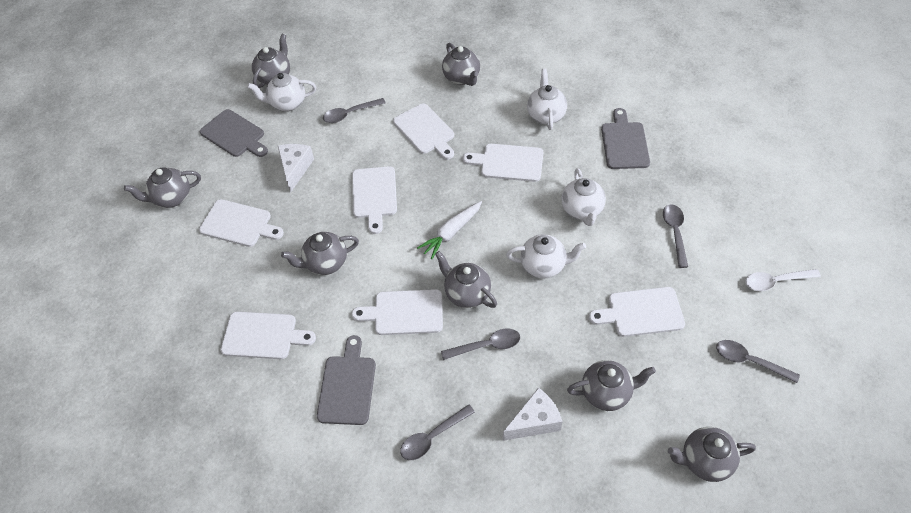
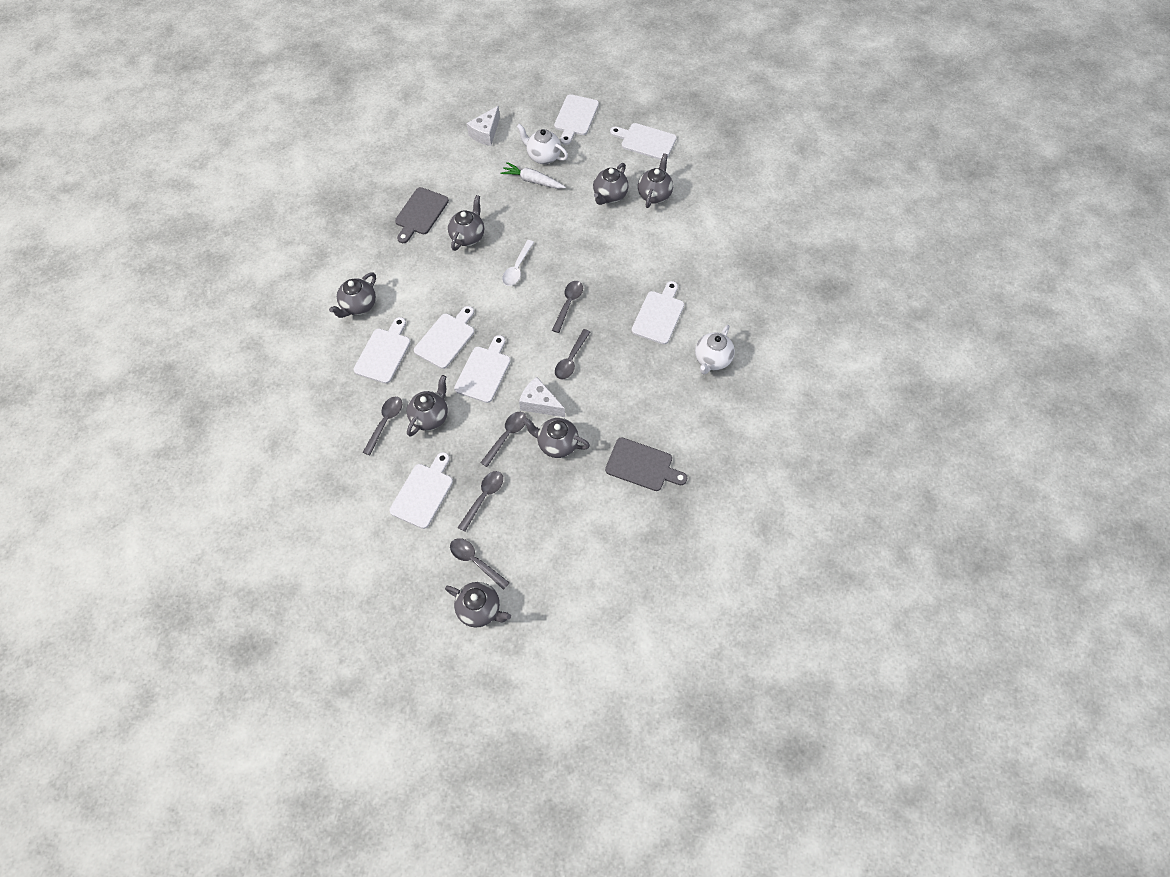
grey cutting board: [200,109,268,157] [317,335,376,425] [601,108,650,169] = 3 -> [395,187,449,243] [605,437,687,491] = 2
grey spoon: [323,98,385,123] [400,404,475,460] [441,328,520,360] [663,204,688,268] [716,340,800,383] = 5 -> [363,397,402,455] [450,538,510,590] [457,471,503,532] [480,412,527,467] [552,281,583,333] [555,329,590,379] = 6
white teapot: [247,73,316,111] [506,234,586,279] [527,69,567,130] [561,168,606,226] = 4 -> [517,124,568,164] [695,325,735,375] = 2

